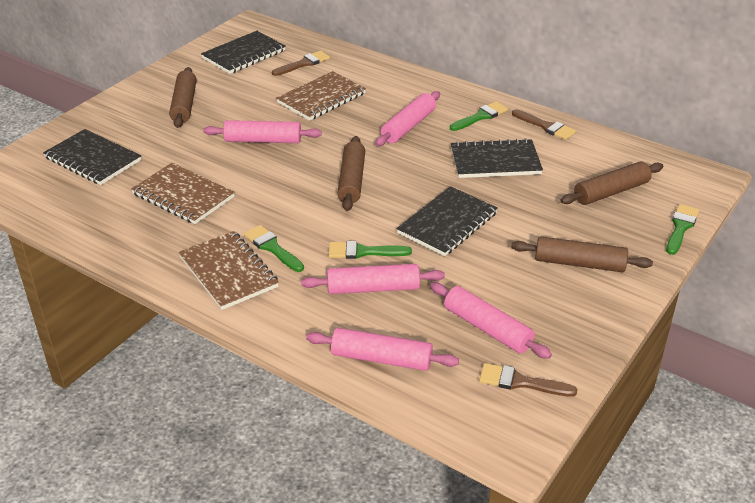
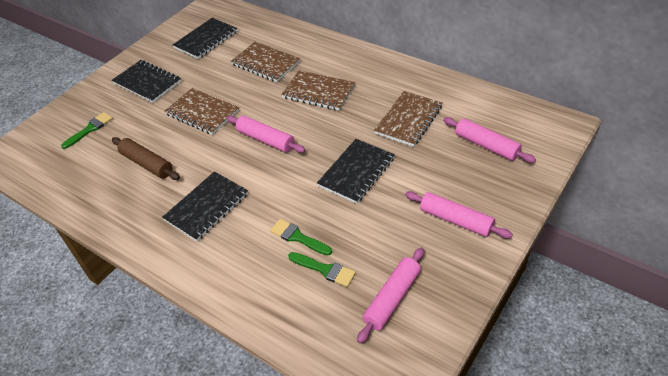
brown brush: [272,51,330,76] [479,363,577,397] [512,109,576,140] = 3 -> none = 0
brown notebook: [131,163,235,224] [179,231,279,310] [276,71,366,121] = 3 -> [165,88,239,135] [231,42,300,82] [281,70,355,110] [374,91,442,147] = 4
brown rolling pin: [169,67,196,128] [337,136,365,211] [511,236,653,272] [560,161,663,205] = 4 -> [112,137,180,180] = 1
green brush: [244,225,304,272] [329,241,412,259] [450,101,508,131] [666,204,699,255] = 4 -> [61,112,113,149] [270,219,332,255] [288,252,356,287] = 3
pink rolling pin: [203,120,322,143] [301,264,445,294] [306,328,459,371] [375,91,440,146] [430,283,552,359] = 5 -> [227,116,305,153] [357,247,424,344] [405,191,513,238] [443,117,536,163] = 4

